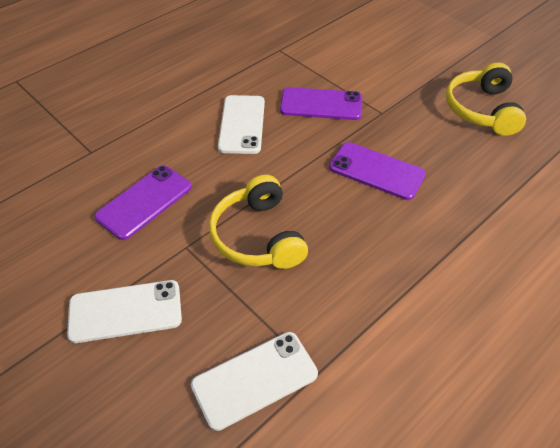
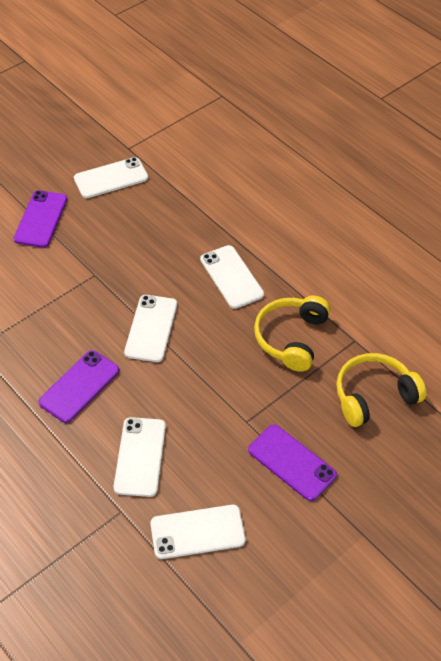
white phone: [67,280,182,343] [191,332,318,431] [218,95,265,154] = 3 -> [74,157,148,198] [114,417,166,497] [124,295,177,362] [150,505,246,559] [200,245,264,309] = 5

